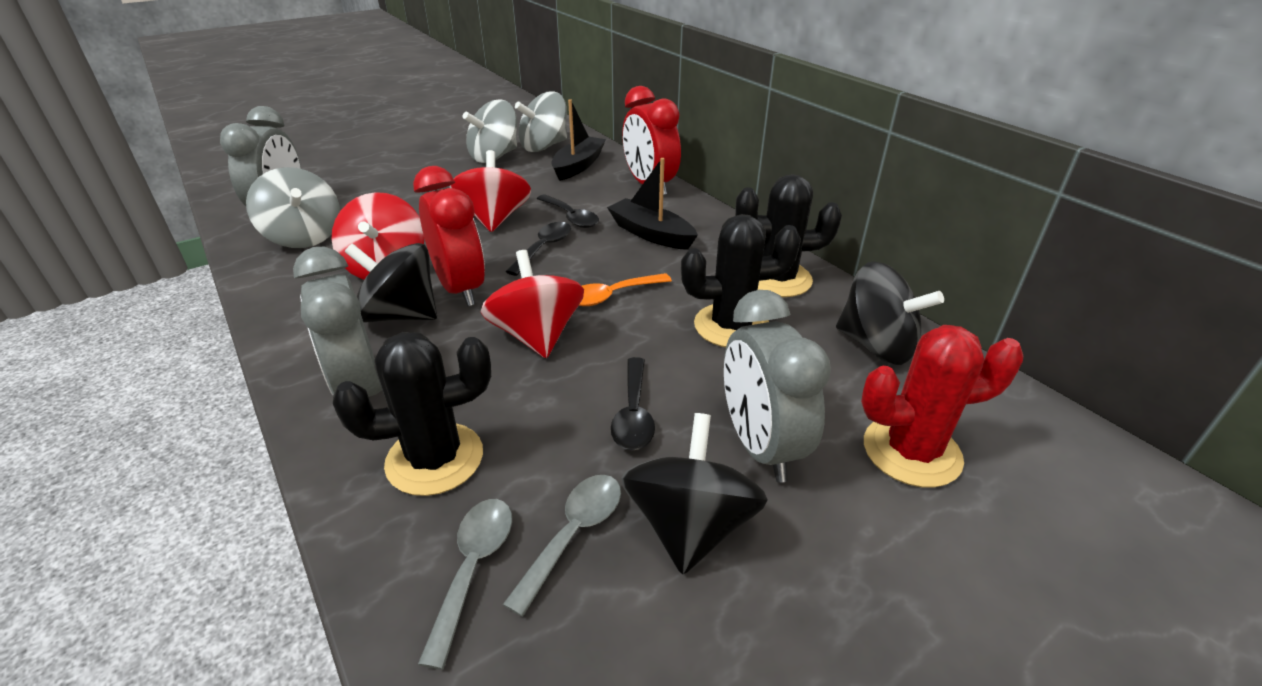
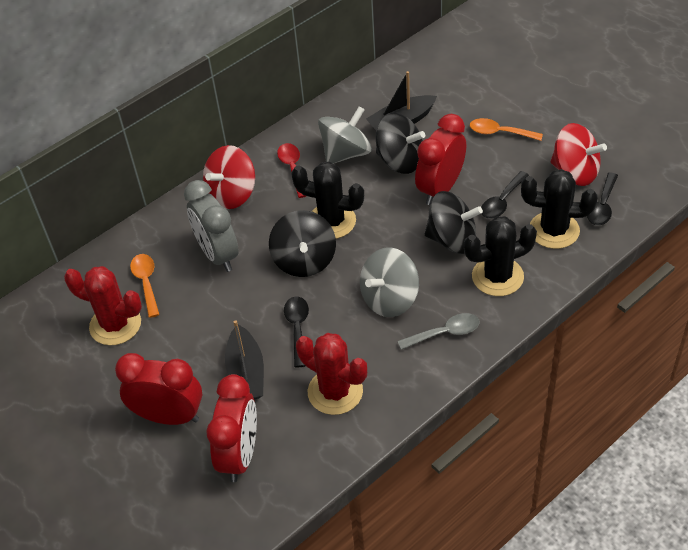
grey clock: [220,106,301,206] [293,247,382,397] [724,290,831,483] = 3 -> [184,180,239,272] = 1
grey spinning top: [246,167,340,248] [462,100,517,163] [515,91,567,152] = 3 -> [318,106,372,164] [360,247,419,317] = 2
grey spoon: [418,499,512,670] [503,475,621,617] = 2 -> [397,313,480,350] = 1
orange spoon: [579,273,672,306] = 1 -> [130,254,160,318] [470,118,543,141] = 2
red cactus: [861,325,1023,488] = 1 -> [64,266,142,345] [296,333,367,415] = 2
red clock: [413,166,485,306] [622,86,681,195] = 2 -> [115,353,202,425] [206,374,257,482] [415,114,466,205] = 3
red spinning top: [331,192,424,280] [450,150,531,232] [480,250,584,358] = 3 -> [203,145,255,209] [550,123,607,186] = 2
red spoon: none = 0 -> [277,143,306,198] = 1

